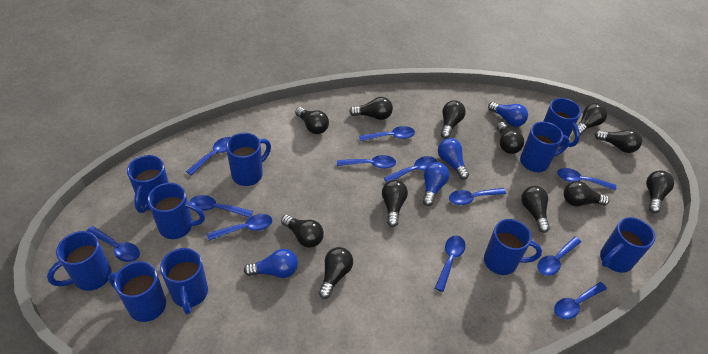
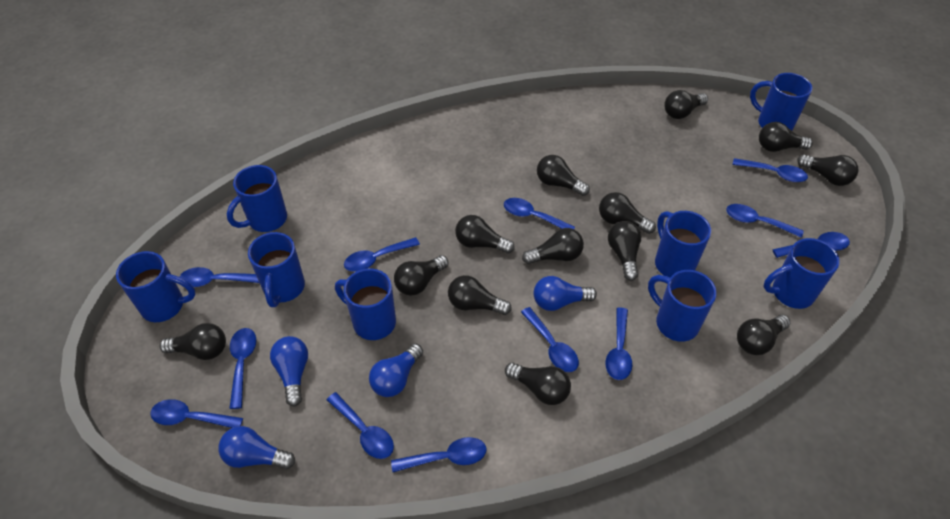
black light bulb: [281,215,324,248] [295,107,329,134] [319,247,353,299] [349,97,393,120] [382,180,408,227] [441,100,466,139] [497,122,524,154] [521,186,550,233] [563,181,609,206] [573,103,607,135] [595,130,642,153] [646,171,674,213] = 12 -> [160,323,226,360] [394,255,448,296] [448,275,512,315] [455,215,515,254] [505,363,571,405] [522,228,584,264] [537,155,590,196] [599,192,656,234] [608,221,641,281] [664,90,708,119] [737,315,791,355] [759,122,813,152] [797,154,859,186] = 13
blue mug: [47,231,112,291] [108,261,166,322] [127,155,169,213] [147,183,205,239] [160,248,208,315] [226,133,271,186] [484,219,542,275] [520,122,569,172] [543,98,581,147] [600,217,655,273] = 10 -> [116,251,196,322] [227,165,287,232] [248,232,305,307] [335,268,396,340] [648,270,717,342] [655,211,711,278] [750,73,812,131] [763,238,840,309] = 8

